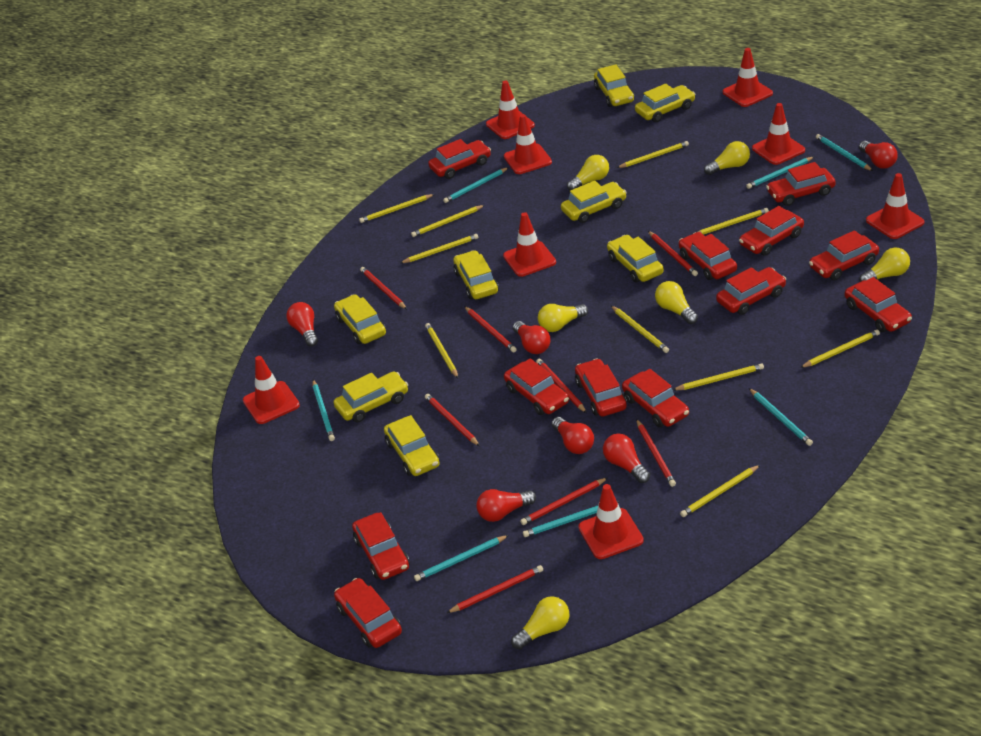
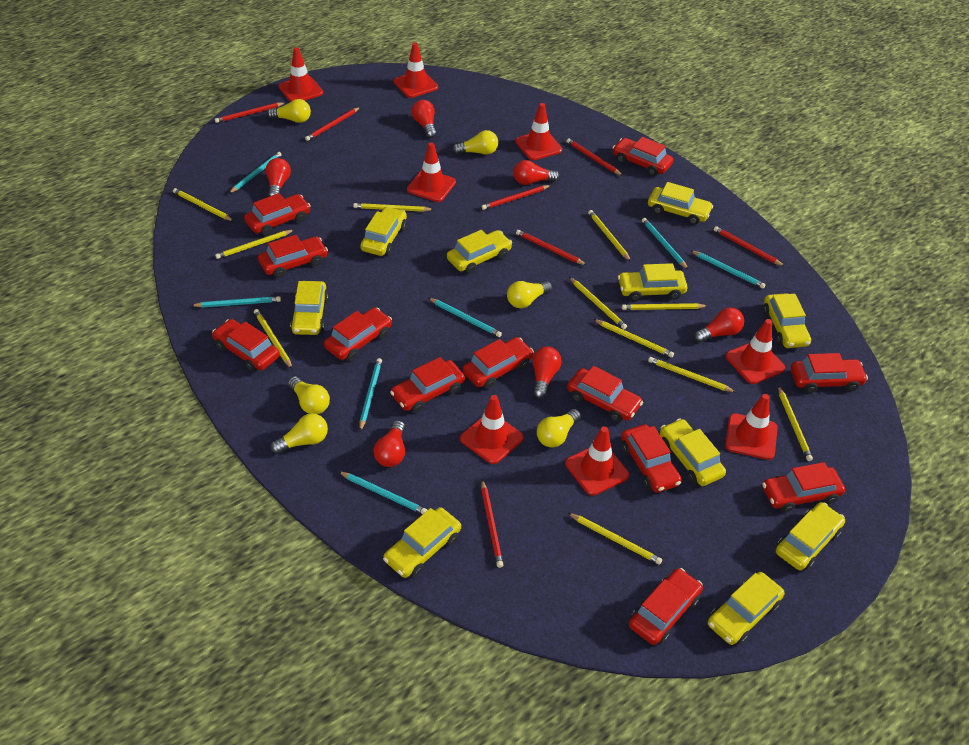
red pencil: [360,267,407,309] [425,394,480,446] [447,565,543,613] [464,306,517,353] [520,478,607,525] [536,359,587,413] [636,419,676,487] [648,231,698,276] = 8 -> [215,102,285,123] [305,107,360,141] [481,185,551,210] [481,479,503,568] [516,230,587,265] [566,138,623,176] [714,226,784,266] = 7
yellow car: [333,372,408,422] [334,294,386,344] [384,415,440,476] [453,250,499,299] [561,181,627,223] [594,64,634,107] [607,235,664,283] [635,84,695,122] = 8 -> [290,281,329,335] [360,207,407,256] [383,507,461,578] [447,230,512,274] [618,263,687,301] [648,182,713,225] [660,418,726,486] [708,572,785,645] [763,293,811,348] [776,502,845,570] = 10
yellow pencil: [359,194,435,223] [400,234,478,263] [411,205,485,237] [425,323,458,378] [611,306,669,353] [617,141,689,168] [673,363,764,390] [680,465,760,517] [698,208,769,235] [800,329,880,368] = 10 -> [173,188,234,221] [215,230,294,259] [254,309,292,369] [353,203,434,212] [568,513,662,565] [569,277,627,329] [588,210,631,262] [593,319,674,358] [622,303,707,310] [648,357,736,392] [778,386,813,461] = 11

